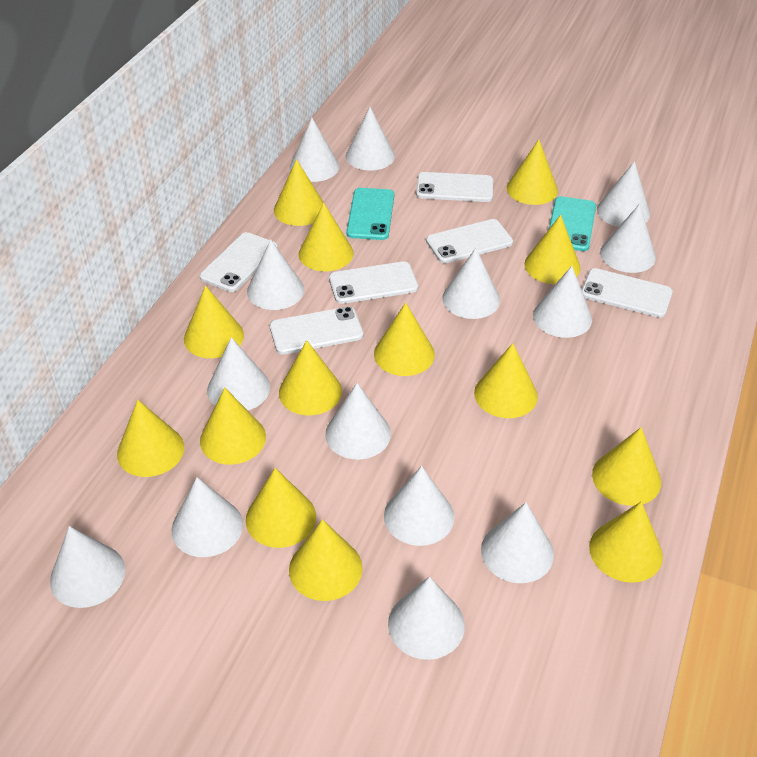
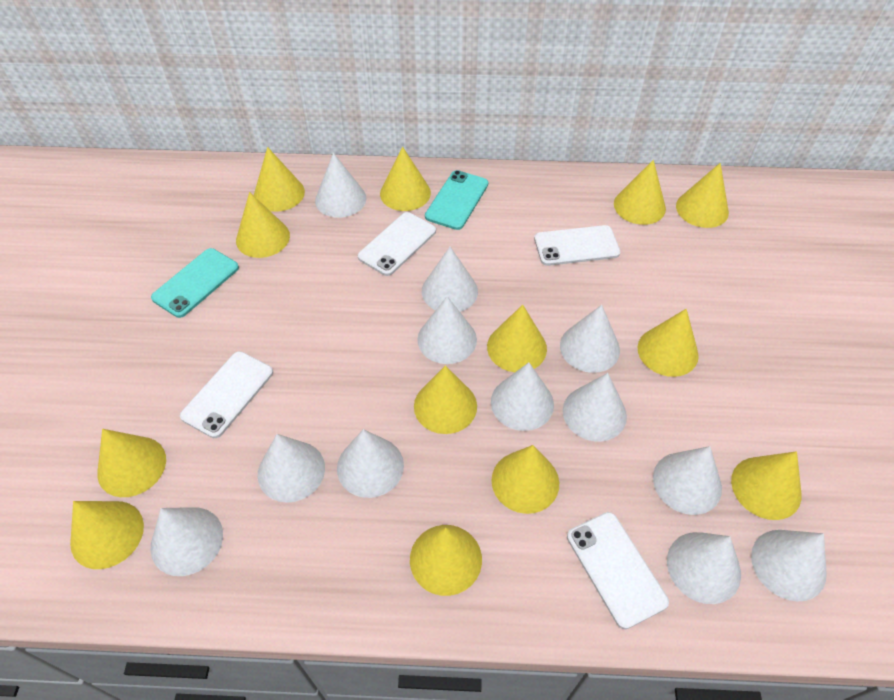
white cone: [50,526,125,608] [172,477,243,557] [207,337,270,410] [247,239,304,310] [290,118,339,182] [325,383,391,460] [346,107,395,171] [384,466,454,546] [388,576,465,660] [442,248,500,319] [481,502,554,583] [533,266,592,338] [597,161,650,227] [600,204,656,273] = 14 -> [150,507,223,576] [258,434,325,503] [315,153,367,218] [337,429,404,498] [417,296,477,364] [422,247,478,312] [491,362,554,431] [560,305,620,373] [563,373,627,442] [653,446,722,515] [667,532,741,604] [751,530,827,602] = 12
white phone: [200,232,278,292] [270,307,364,355] [329,261,418,304] [416,172,493,202] [426,219,513,263] [581,268,673,318] = 6 -> [180,351,273,438] [358,212,436,276] [534,225,620,266] [567,512,669,629] = 4
yellow cone: [117,399,184,477] [184,285,244,358] [200,388,266,465] [246,468,316,548] [274,159,323,226] [279,340,342,415] [289,519,363,601] [299,202,354,271] [374,302,435,376] [474,343,538,418] [507,139,558,205] [524,215,580,284] [589,501,663,583] [592,427,661,506] = 14 -> [70,501,144,569] [97,429,166,497] [236,192,290,258] [254,147,305,212] [380,146,431,211] [410,525,482,596] [414,365,477,434] [487,305,547,372] [492,445,559,514] [614,160,666,225] [637,309,699,377] [676,163,729,228] [731,451,801,520] = 13

